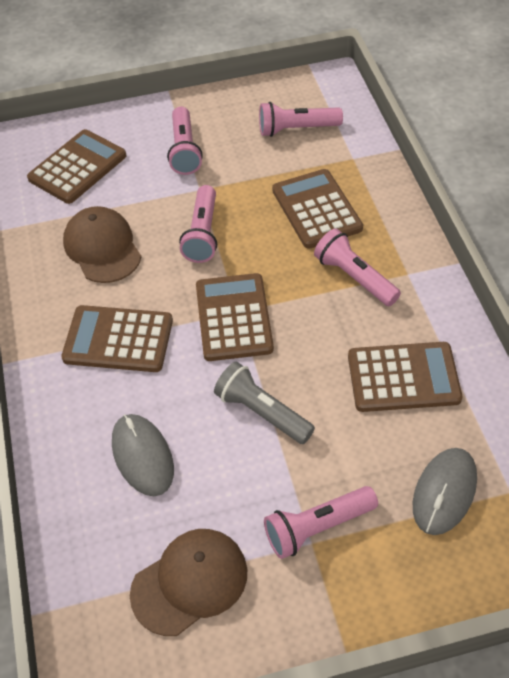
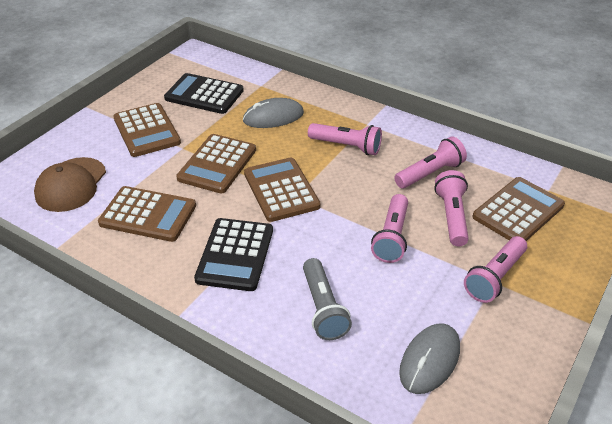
black calculator: none = 0 -> [164,73,244,114] [194,218,273,291] = 2
brown cap: [63,206,141,283] [130,529,247,636] = 2 -> [34,157,106,212] = 1

